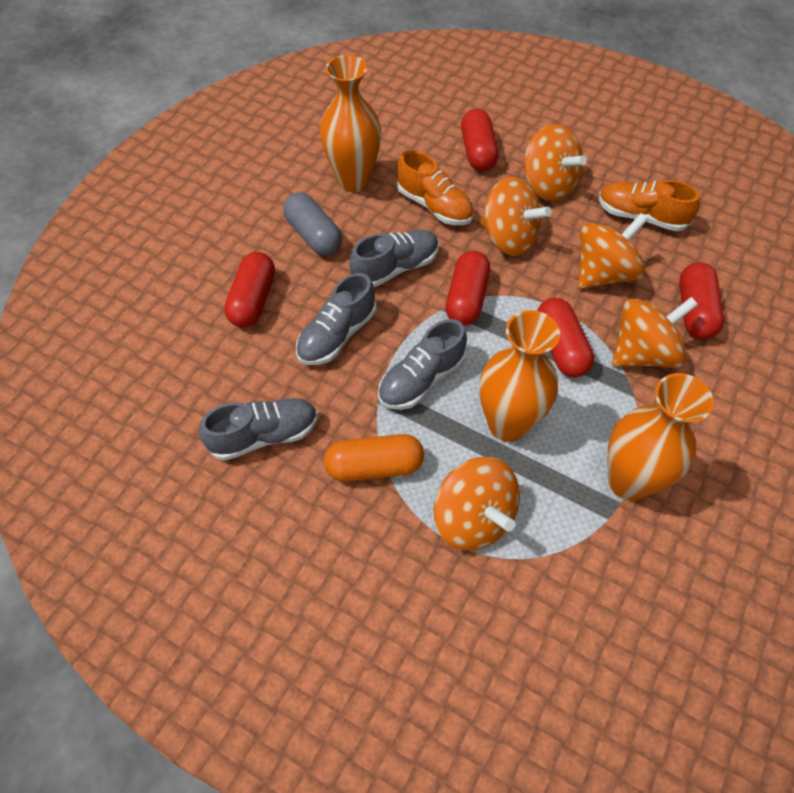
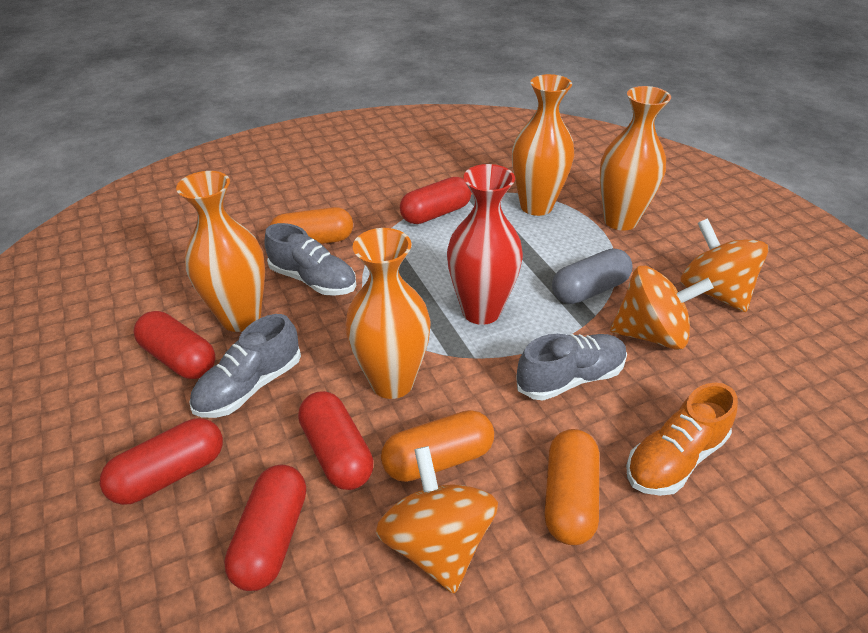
grey shoe: [199,398,318,461] [296,273,377,365] [349,230,439,287] [378,319,467,410] = 4 -> [189,314,301,418] [264,223,356,296] [516,334,627,401] = 3
orange capsule: [324,434,424,482] = 1 -> [270,207,353,244] [381,410,494,482] [545,429,599,545] = 3
orange shoe: [397,151,474,225] [598,180,700,231] = 2 -> [626,383,738,496] = 1
orange spinning top: [434,457,520,551] [480,177,551,256] [524,124,587,201] [578,213,648,289] [612,297,698,368] = 5 -> [376,446,498,594] [610,266,714,350] [681,218,768,312] = 3
orange vase: [320,55,381,192] [479,310,560,442] [607,373,714,501] = 3 -> [176,171,265,332] [345,228,431,399] [512,74,574,216] [599,86,671,230] = 4
red vase: none = 0 -> [447,164,523,325] = 1

